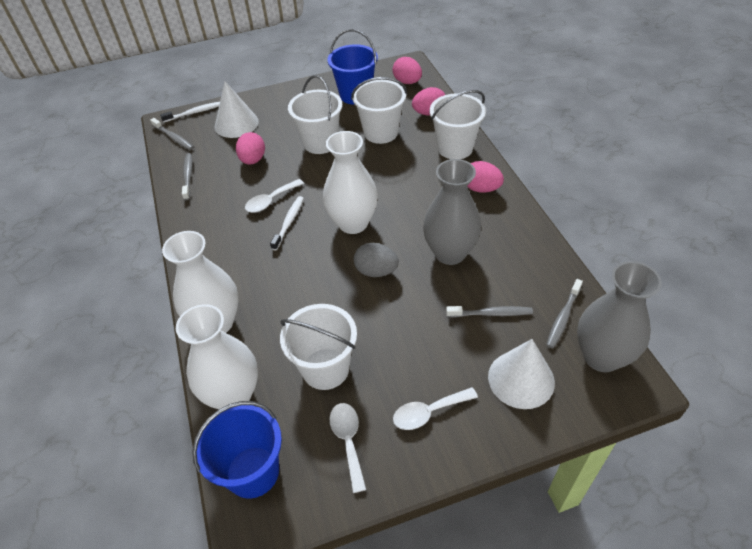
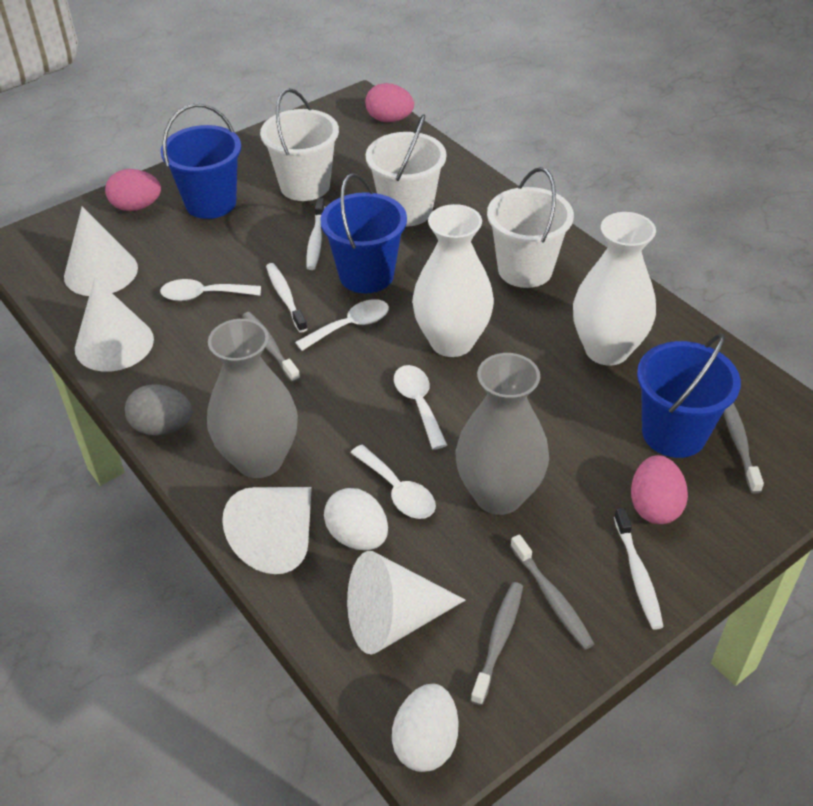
blue bucket: [192,401,282,498] [328,29,378,105] = 2 -> [161,104,241,219] [320,173,407,293] [637,333,741,458] = 3
pink egg: [236,132,265,165] [392,57,422,84] [412,87,445,116] [467,161,504,193] = 4 -> [105,169,161,211] [365,83,414,122] [631,455,688,524] = 3
white bucket: [280,304,357,390] [288,75,343,154] [351,77,407,144] [430,90,486,159] = 4 -> [260,88,339,201] [366,114,446,227] [487,167,574,288] = 3
white cone: [215,81,259,138] [488,339,555,409] = 2 -> [64,206,138,296] [75,277,154,372] [222,487,312,574] [347,551,465,654] = 4
white egg: none = 0 -> [324,488,388,550] [392,683,458,772] = 2
white spoon: [245,179,304,213] [329,403,367,493] [393,387,478,430] = 3 -> [160,279,261,301] [295,299,389,351] [351,445,436,519] [394,365,447,450] = 4
white toothbrush: [160,102,220,123] [270,196,304,251] = 2 -> [266,263,307,333] [306,198,325,270] [614,508,664,630] = 3
white vase: [162,231,239,333] [176,304,258,409] [323,131,378,234] = 3 -> [412,204,494,357] [573,212,656,366] = 2

